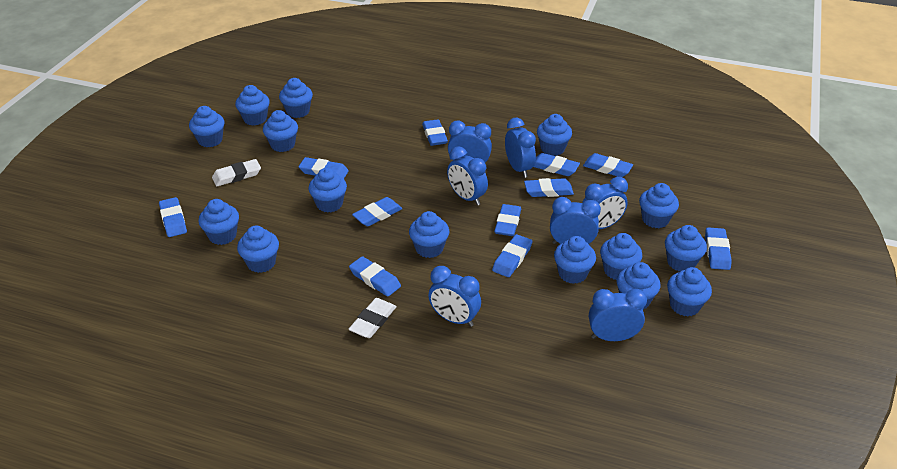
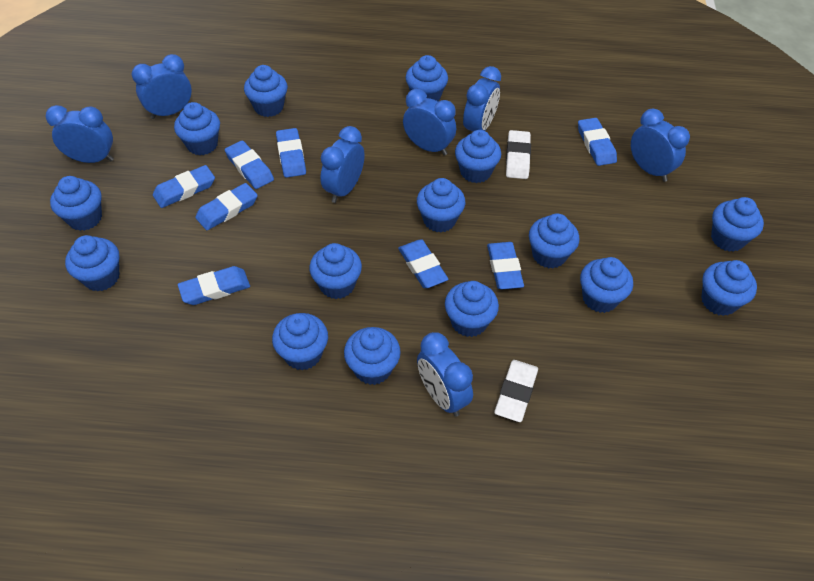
blue eraser: [159,197,187,237] [299,157,349,179] [349,256,401,297] [352,197,402,226] [422,119,448,146] [492,234,532,277] [494,204,521,236] [524,178,574,197] [534,153,580,176] [583,153,633,177] [705,227,732,270] = 11 -> [153,165,215,208] [178,266,250,305] [195,183,258,230] [225,140,274,189] [276,128,306,178] [398,239,449,288] [487,242,524,289] [578,118,617,166] = 8

